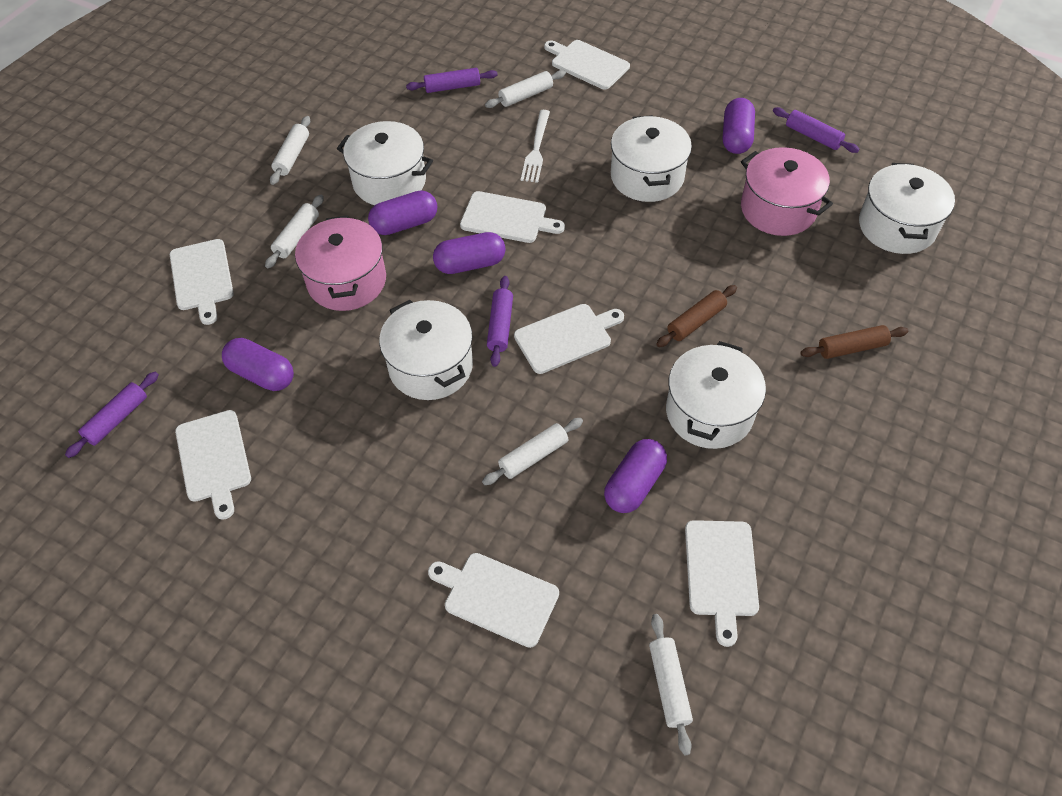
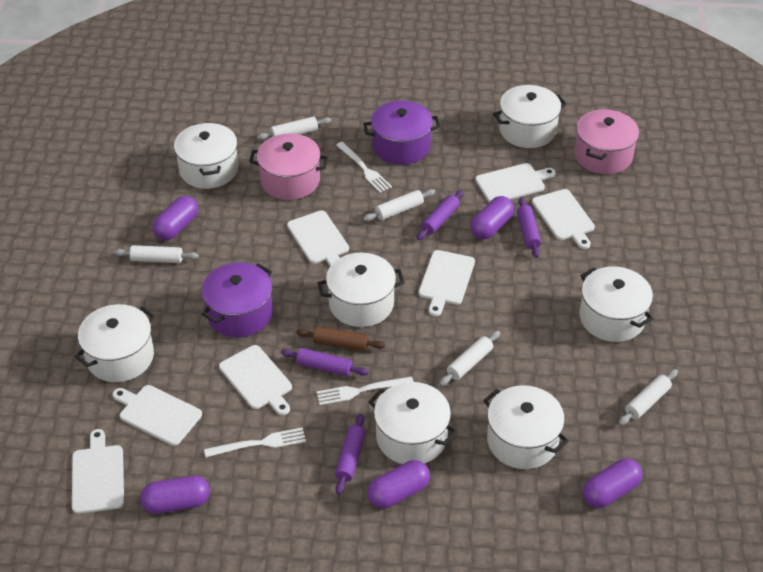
brown rolling pin: [656,285,737,347] [800,325,908,359] = 2 -> [296,327,385,351] = 1
purple pot: none = 0 -> [201,262,273,337] [363,101,440,165] = 2
white fork: [521,110,550,183] = 1 -> [204,427,306,457] [316,376,414,405] [336,142,392,193] = 3
white pot: [337,121,433,205] [379,300,473,400] [611,115,692,202] [666,341,766,449] [859,163,955,254] = 5 -> [75,304,155,382] [174,122,238,189] [317,253,405,327] [369,382,457,464] [483,385,569,469] [493,85,567,148] [579,266,653,342] = 7

